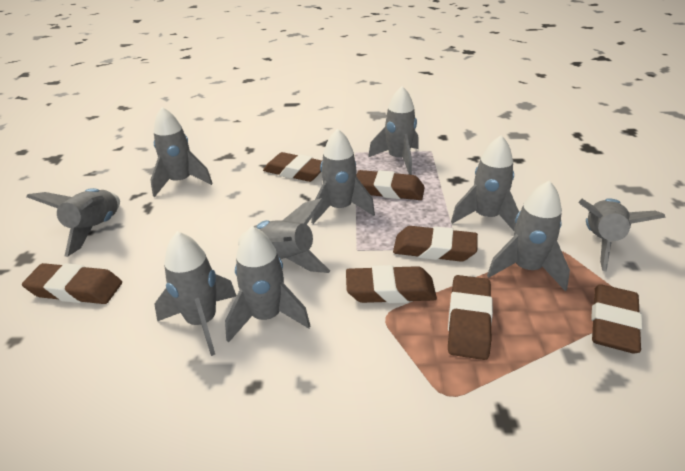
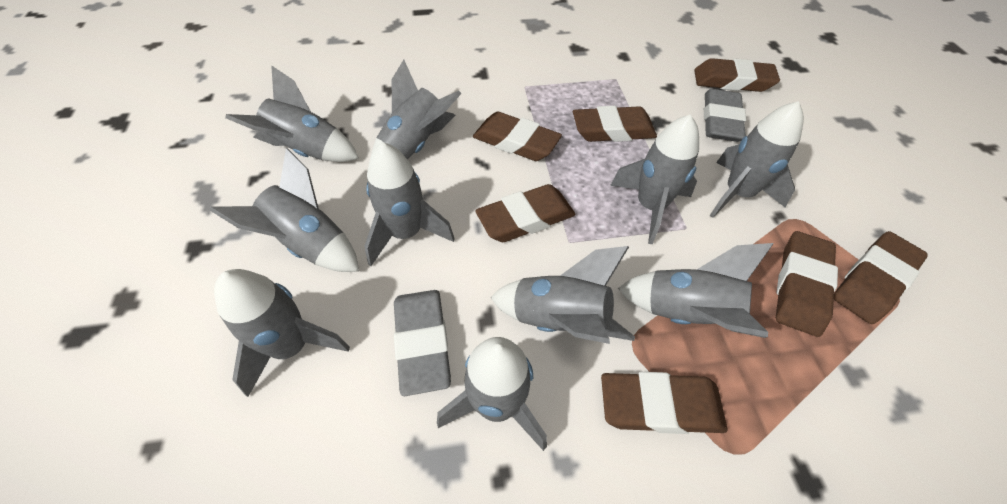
grey eraser: none = 0 -> [394,290,451,396] [704,89,746,142] = 2

